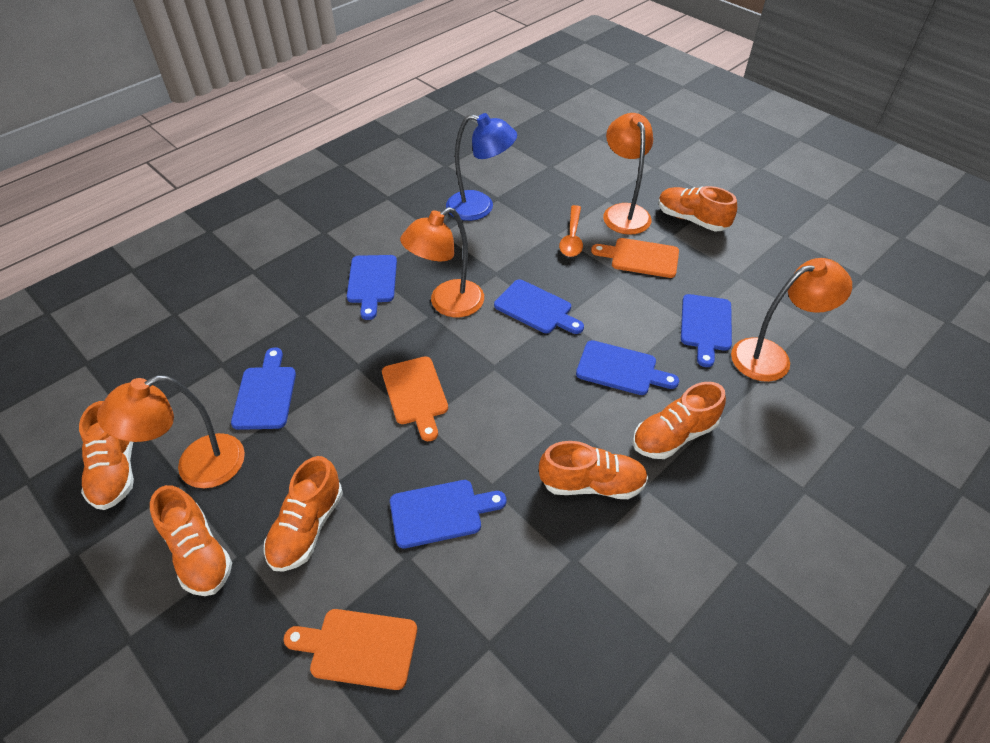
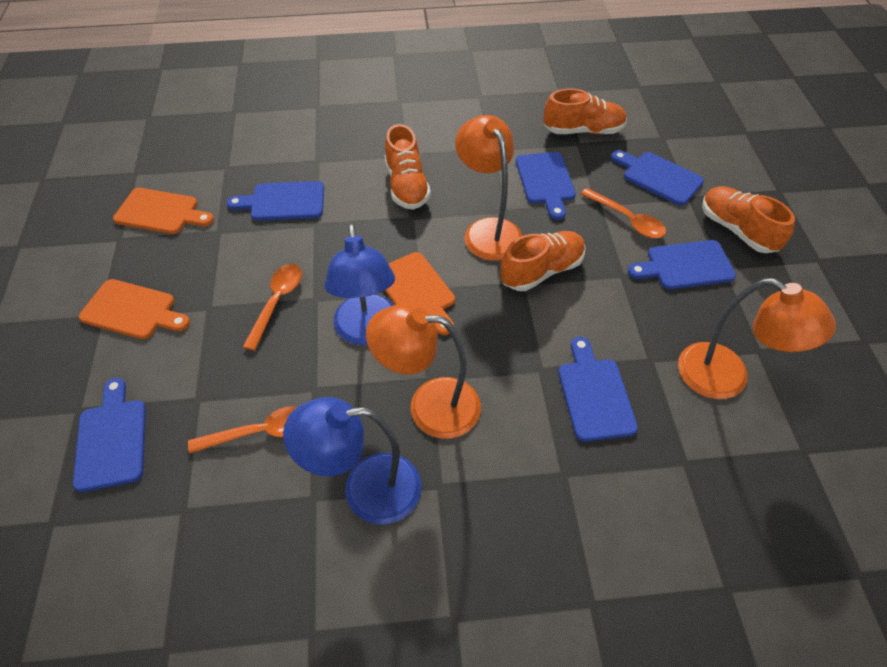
blue lamp: [446,113,517,221] = 1 -> [283,397,421,524] [324,224,395,345] = 2
orange lamp: [97,375,245,488] [400,207,484,317] [603,113,653,235] [731,258,852,382] = 4 -> [366,304,481,439] [455,115,523,261] [678,278,836,399] = 3
orange shoe: [79,401,134,510] [150,485,232,596] [263,456,343,572] [539,441,648,499] [633,382,726,459] [658,186,737,231] = 6 -> [385,124,431,210] [501,231,585,291] [543,89,627,134] [702,186,795,253] = 4
orange spoon: [559,205,583,257] = 1 -> [188,406,297,454] [243,264,302,351] [581,188,666,238] = 3

